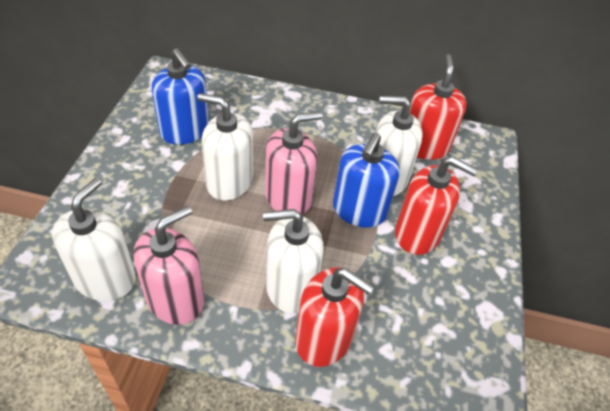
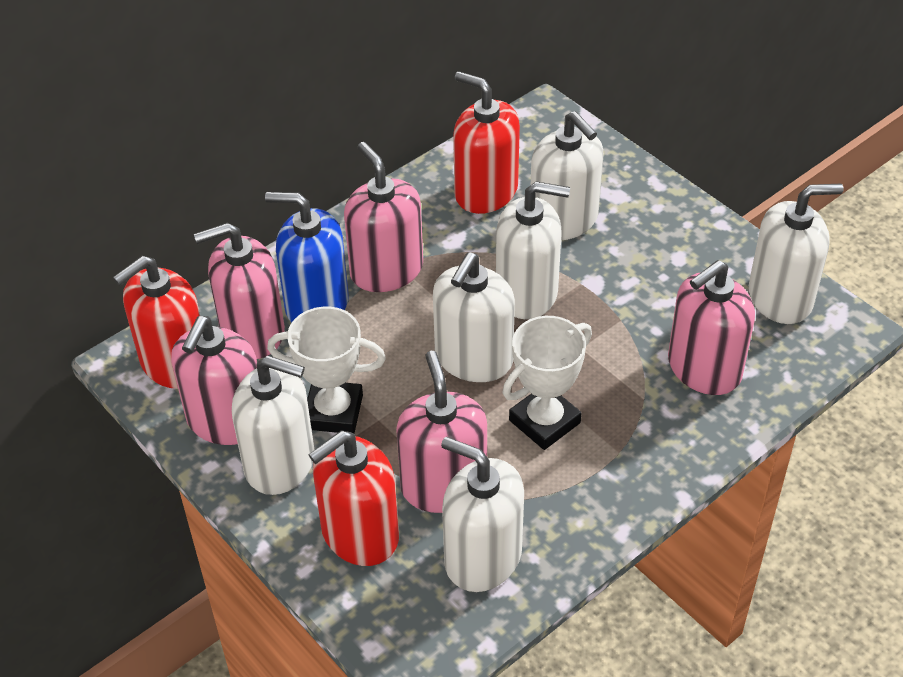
blue soap dispenser: [152,48,209,145] [333,133,400,228] = 2 -> [265,192,348,322] = 1
pink soap dispenser: [133,206,204,325] [265,111,323,215] = 2 -> [171,316,257,445] [194,222,285,359] [344,142,423,292] [396,351,487,513] [668,260,755,395] = 5
white soap dispenser: [52,178,136,301] [197,93,253,201] [263,209,323,313] [376,96,423,196] = 4 -> [232,355,315,495] [433,252,515,382] [441,437,524,592] [496,182,570,319] [531,111,603,240] [749,183,844,324] = 6
white trophy: none = 0 -> [267,307,386,433] [503,316,592,450] = 2

